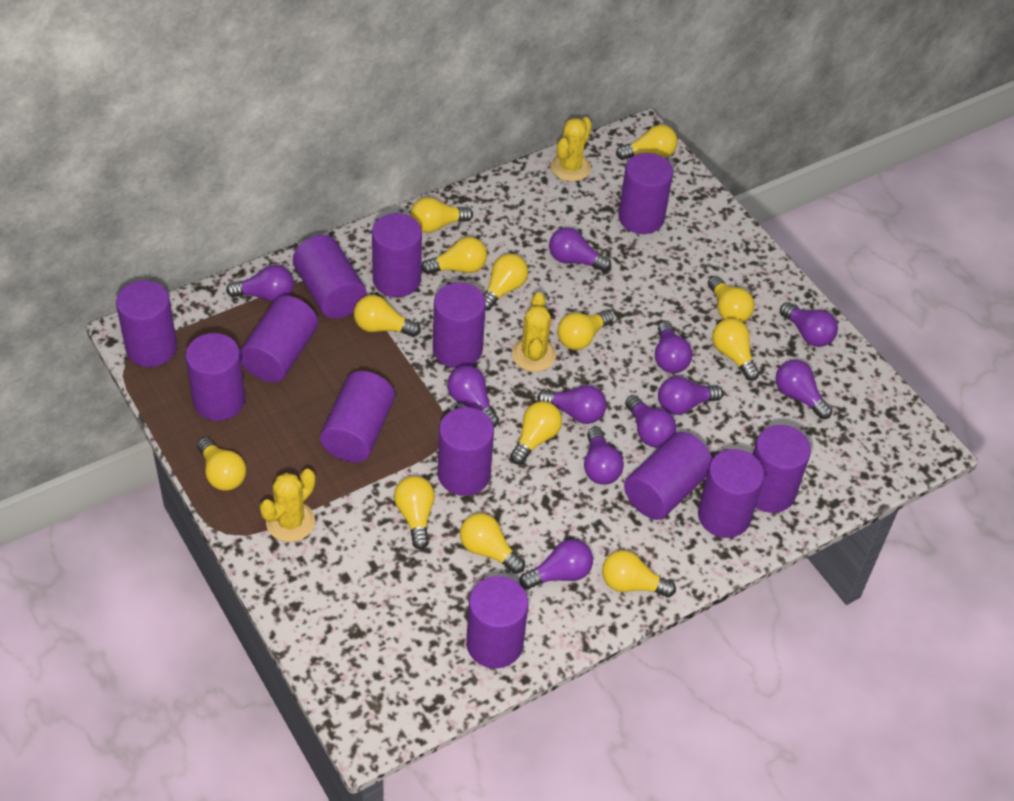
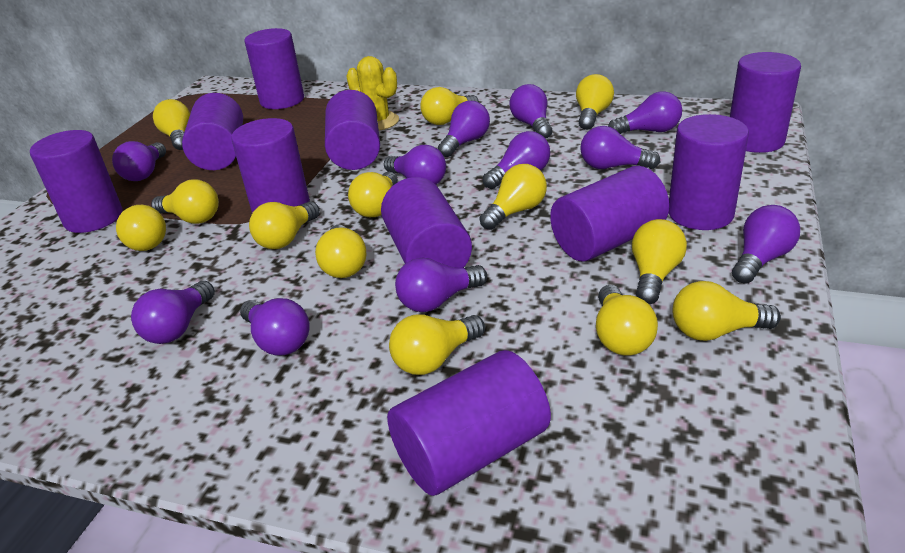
purple cylinder: [116,280,177,367] [185,333,245,421] [240,295,318,383] [293,235,366,319] [320,371,395,462] [372,213,422,297] [433,283,486,368] [438,407,494,496] [466,576,528,668] [618,153,673,234] [624,432,713,520] [698,449,764,538] [752,425,811,513] = 13 -> [30,130,123,233] [182,93,243,170] [231,118,310,213] [244,28,304,109] [325,90,380,170] [381,177,472,268] [387,350,551,496] [550,166,669,262] [669,114,749,230] [730,52,801,153] = 10
yellow cactus: [260,469,315,542] [512,292,556,372] [551,117,592,182] = 3 -> [347,56,399,130] = 1

